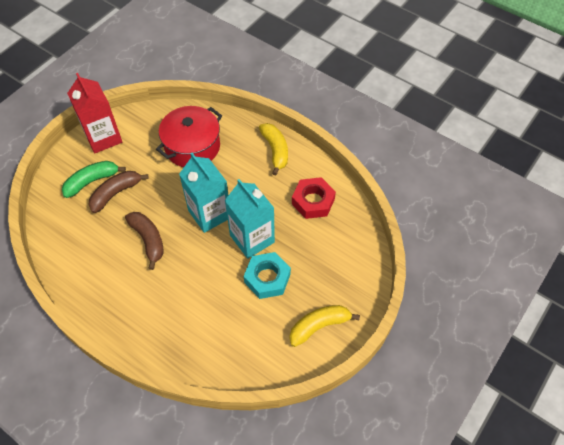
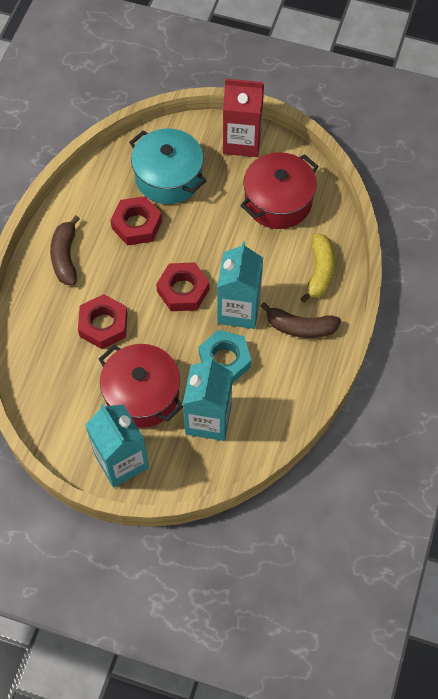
green banana: [62,161,126,198] = 1 -> none = 0
red nut: [292,177,336,219] = 1 -> [78,294,127,349] [110,196,162,246] [156,262,209,311] = 3
red pot: [156,106,222,167] = 1 -> [99,344,183,428] [240,152,319,229] = 2
turquoise carton: [179,153,228,233] [225,179,275,259] = 2 -> [85,404,149,488] [183,357,233,441] [217,242,263,329] = 3
turquoise pot: none = 0 -> [129,128,206,204] = 1
yellow banana: [259,123,288,176] [289,305,360,347] = 2 -> [300,233,335,303] = 1

